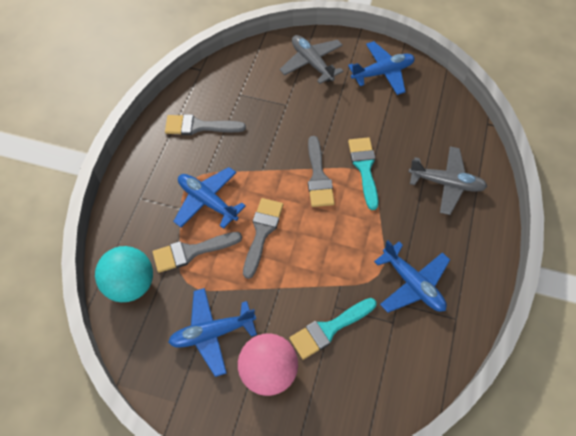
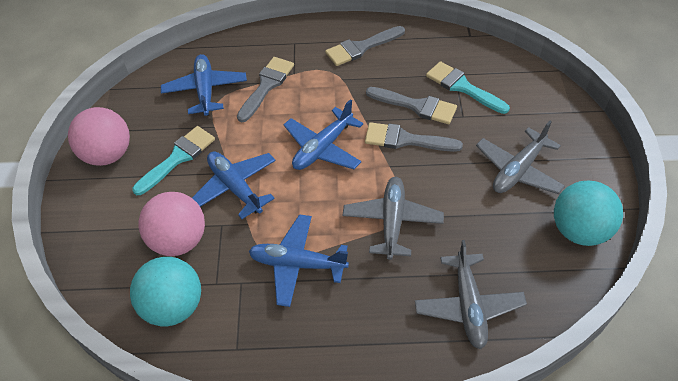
grey plane: [280,35,343,84] [409,146,487,215] = 2 -> [342,177,444,260] [415,240,527,349] [476,121,565,194] = 3
pink ball: [238,333,298,396] = 1 -> [68,107,130,166] [138,192,205,256] = 2
turquoise ball: [95,246,153,302] = 1 -> [130,257,201,326] [554,181,623,246] = 2

